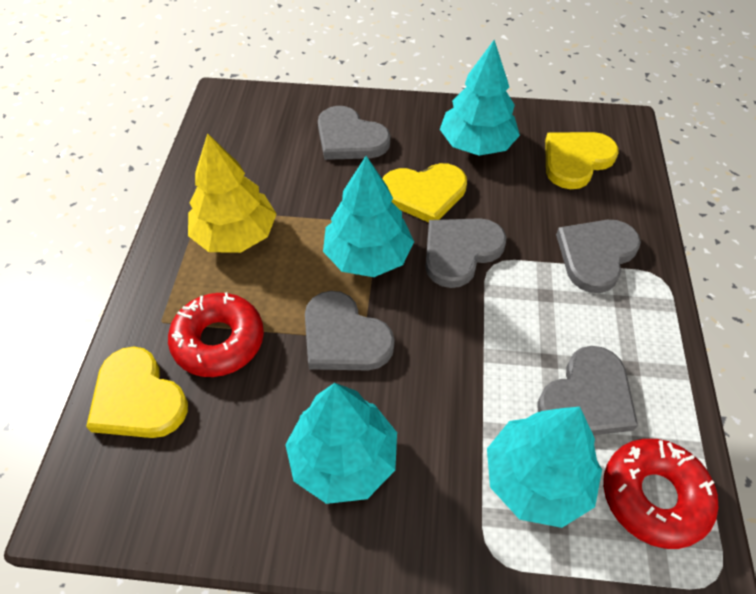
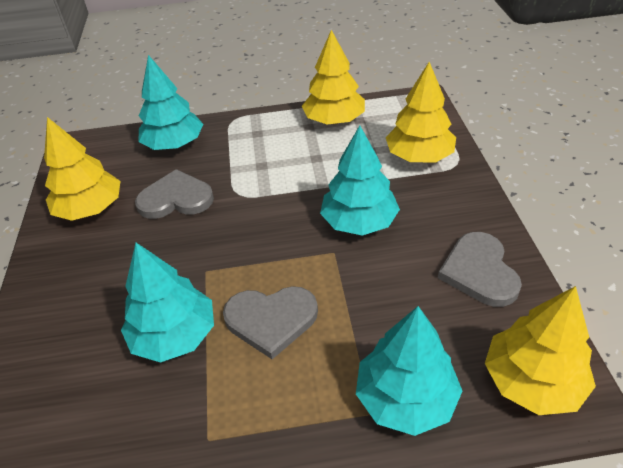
grey heart: [305,291,395,370] [318,106,390,160] [426,218,507,288] [538,346,638,435] [556,220,641,293] = 5 -> [135,169,214,219] [223,286,318,359] [438,232,522,307] = 3
red donut: [168,292,264,377] [603,439,718,549] = 2 -> none = 0
yellow heart: [86,347,188,438] [382,163,467,222] [545,132,619,189] = 3 -> none = 0
yellow tree: [188,133,276,253] = 1 -> [44,117,121,221] [302,30,365,124] [386,62,456,162] [485,286,596,415] = 4

